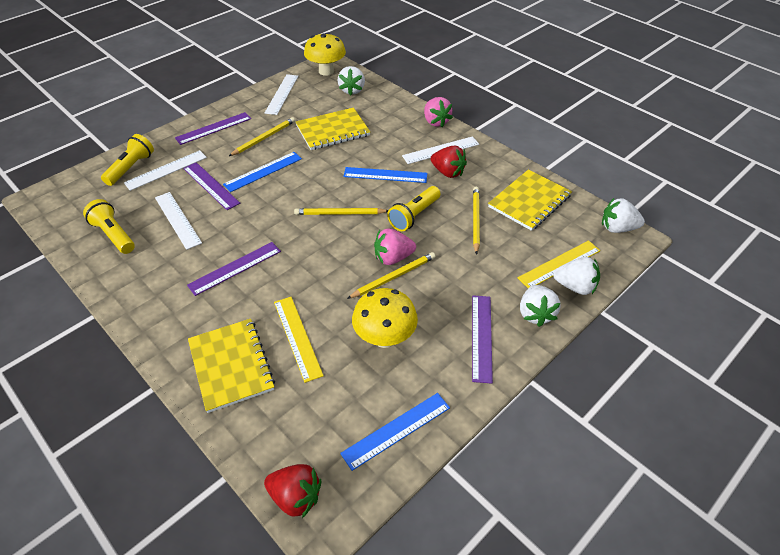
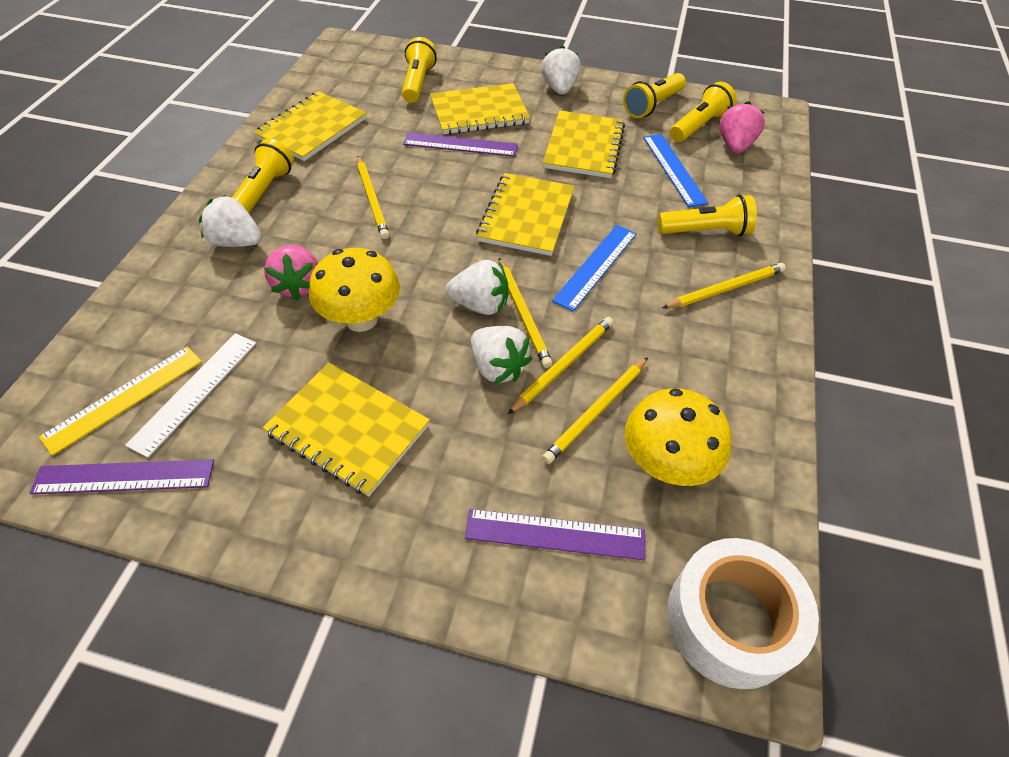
blue ruler: [223,152,302,192] [340,393,450,471] [343,167,427,183] = 3 -> [552,225,637,312] [643,134,708,207] = 2
purple ruler: [175,112,251,145] [183,162,240,210] [187,242,281,296] [472,295,493,384] = 4 -> [30,459,214,494] [403,132,518,157] [465,509,645,560] = 3
red strawberry: [264,464,322,518] [431,146,467,178] = 2 -> none = 0
white ruler: [124,150,207,191] [155,192,202,250] [265,74,298,115] [402,136,479,164] = 4 -> [125,333,256,458] = 1
white tape: none = 0 -> [667,538,819,689] = 1
yellow flashlight: [83,199,135,254] [101,134,154,186] [387,186,440,231] = 3 -> [232,138,294,213] [402,37,437,103] [623,73,686,118] [658,195,757,236] [670,82,736,142] = 5
yellow notebook: [188,319,275,413] [296,108,370,150] [488,169,572,231] = 3 -> [253,91,367,161] [263,363,430,497] [430,83,530,134] [476,173,575,256] [543,110,625,178] = 5
yellow pencil: [229,117,295,156] [294,208,388,215] [347,252,435,299] [473,187,480,255] = 4 -> [357,156,389,239] [499,258,553,368] [508,317,614,414] [542,357,648,464] [662,263,786,308] = 5
yellow ruler: [274,297,324,383] [518,240,600,288] = 2 -> [39,347,202,456] = 1

